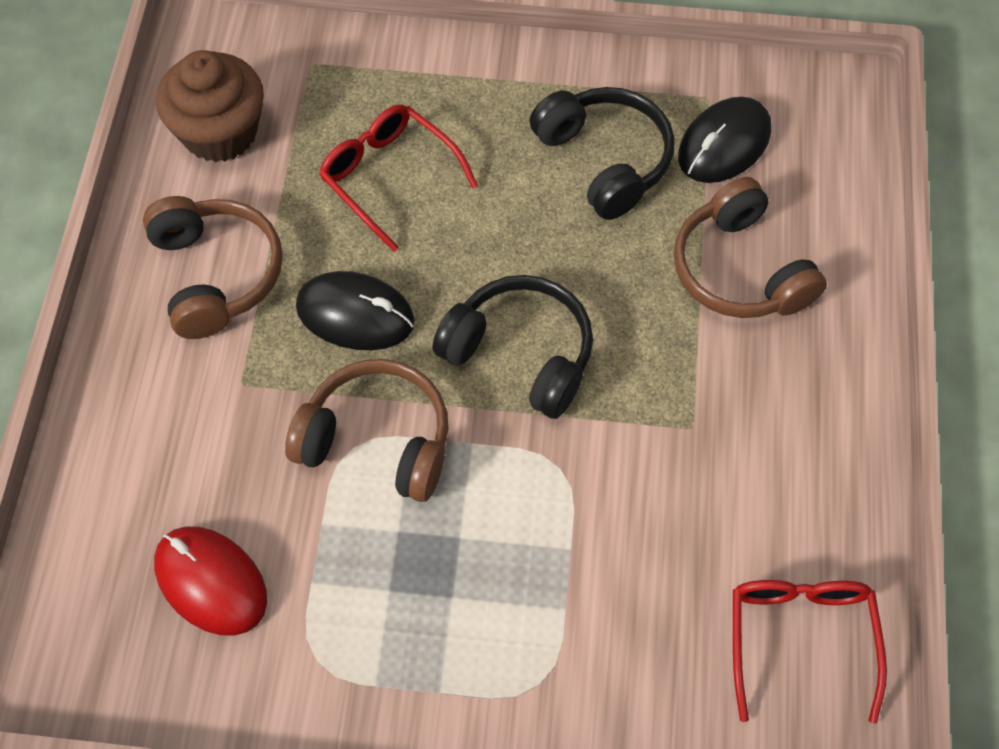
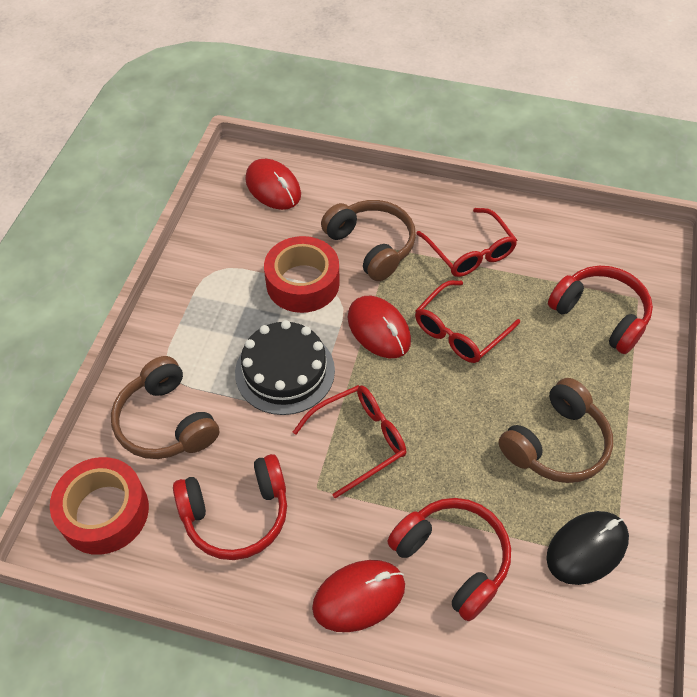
black cake: none = 0 -> [235,320,335,415] = 1
black headphones: [432,275,593,419] [529,87,675,220] = 2 -> none = 0
black mouse: [296,271,415,350] [678,97,771,183] = 2 -> [546,511,629,585] = 1
brown cupcake: [156,50,264,162] = 1 -> none = 0
red glasses: [319,104,478,252] [733,580,887,724] = 2 -> [293,385,406,498] [415,280,520,363] [416,208,517,277] = 3
red headphones: none = 0 -> [173,454,287,560] [387,498,511,621] [548,266,653,354] = 3
red mouse: [154,526,267,636] = 1 -> [246,159,301,210] [312,560,405,632] [348,296,411,358] = 3
red tape: none = 0 -> [50,457,149,555] [264,236,340,313] = 2

